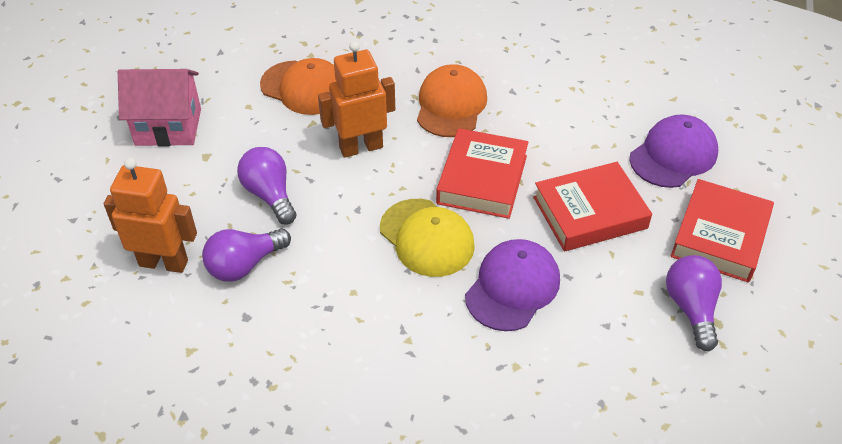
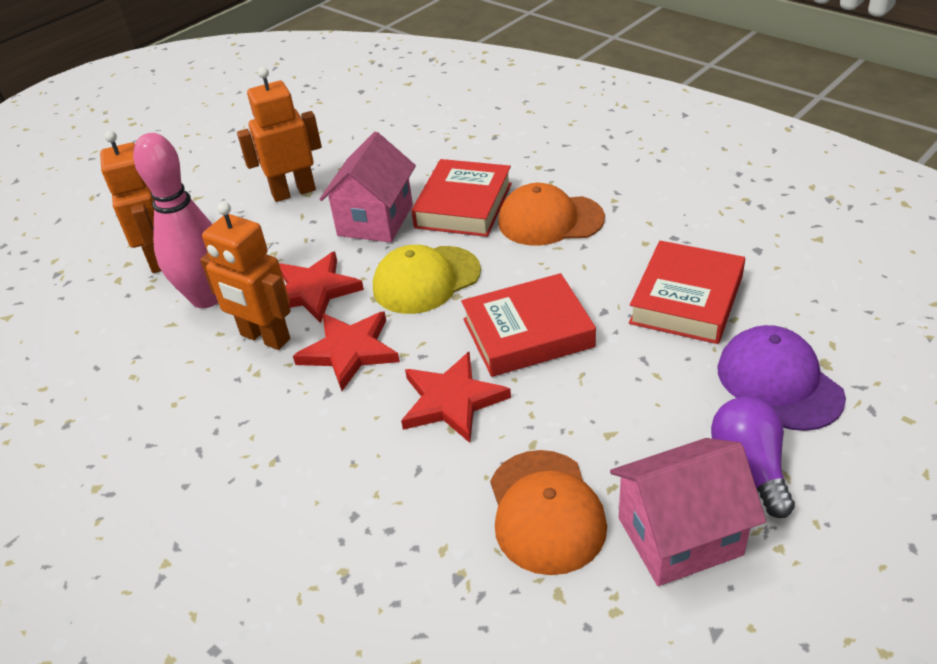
orange robot: [104,158,197,273] [318,41,395,158] = 2 -> [100,131,161,273] [200,202,291,350] [237,67,322,202] = 3
pink bowling pin: none = 0 -> [133,133,218,308] = 1
pink house: [118,69,201,146] = 1 -> [320,132,416,242] [610,438,766,586] = 2
purple cap: [465,239,560,331] [630,114,718,188] = 2 -> [717,325,846,431] = 1
purple light bulb: [202,229,291,282] [237,147,297,225] [666,255,722,351] = 3 -> [711,396,795,518] = 1
red star: none = 0 -> [279,252,364,323] [293,311,400,391] [401,352,511,443] = 3

